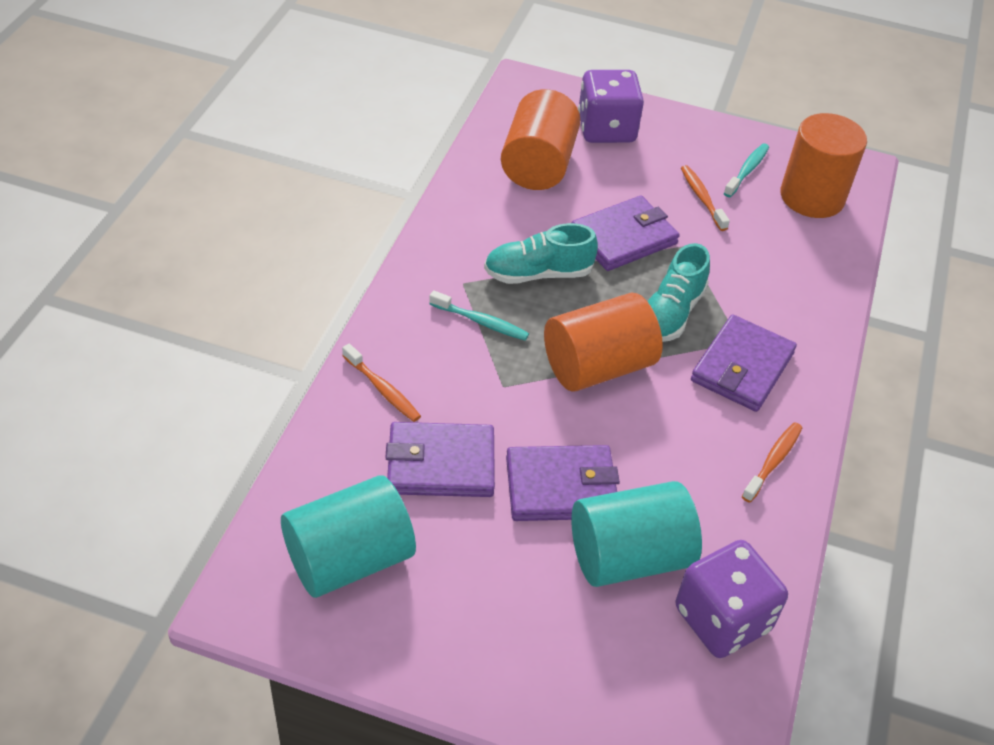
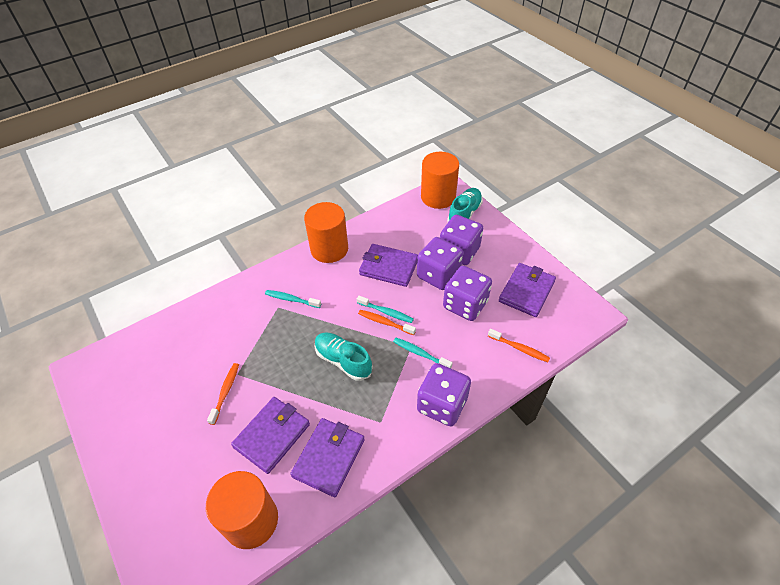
purple dice: [578,70,644,143] [676,540,788,658] = 2 -> [417,237,463,290] [417,363,471,427] [440,215,483,265] [443,266,492,321] = 4
turquoise cylinder: [281,475,416,598] [571,481,702,587] = 2 -> none = 0
turquoise toothbrush: [429,290,529,341] [724,143,769,197] = 2 -> [265,290,321,308] [357,296,414,323] [393,338,453,368] = 3

